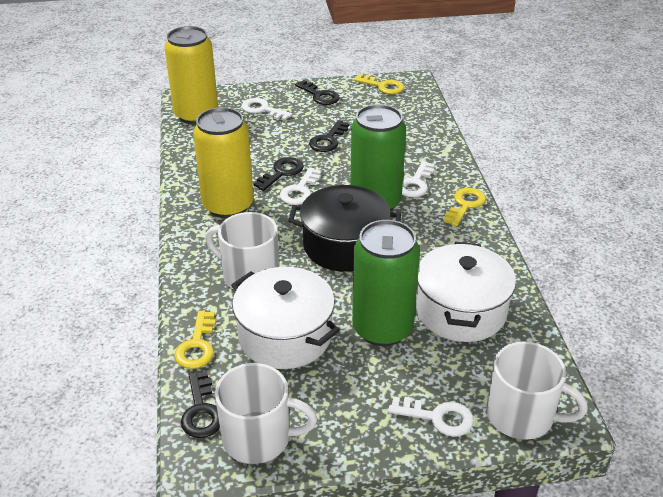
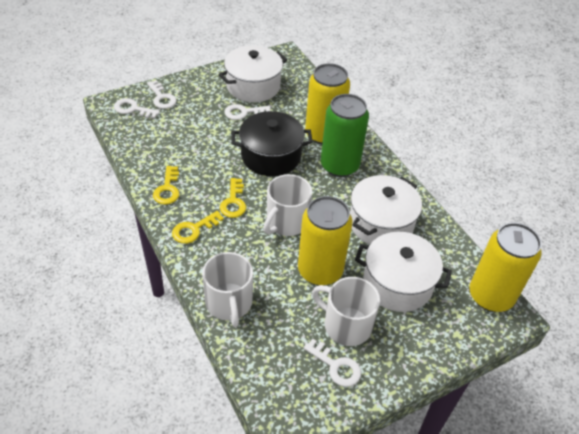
black key: [181,371,220,438] [253,157,304,191] [295,80,340,105] [309,120,349,152] = 4 -> none = 0
green can: [350,104,406,211] [352,220,420,346] = 2 -> [321,94,369,177] = 1
white pot: [231,267,340,369] [416,242,516,342] = 2 -> [218,46,287,102] [350,175,422,245] [355,232,452,312] = 3
yellow can: [164,26,218,124] [193,107,254,218] = 2 -> [298,196,352,285] [305,63,350,145] [469,222,542,312] = 3

